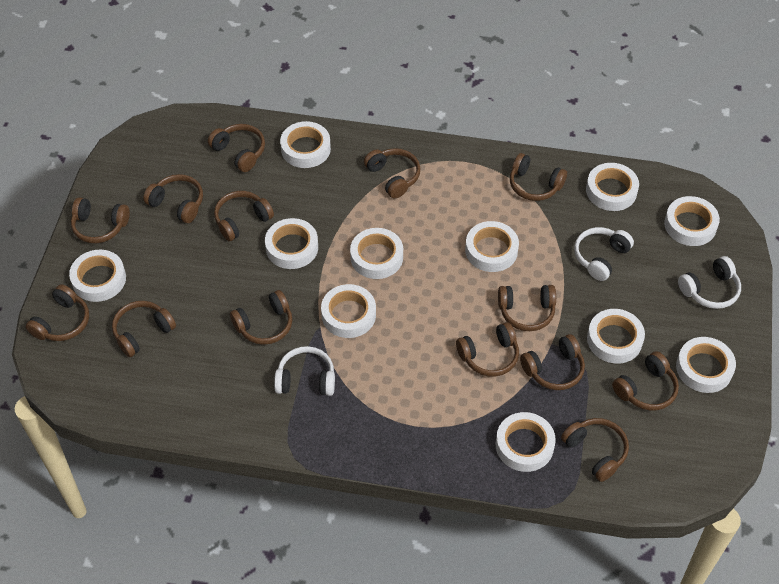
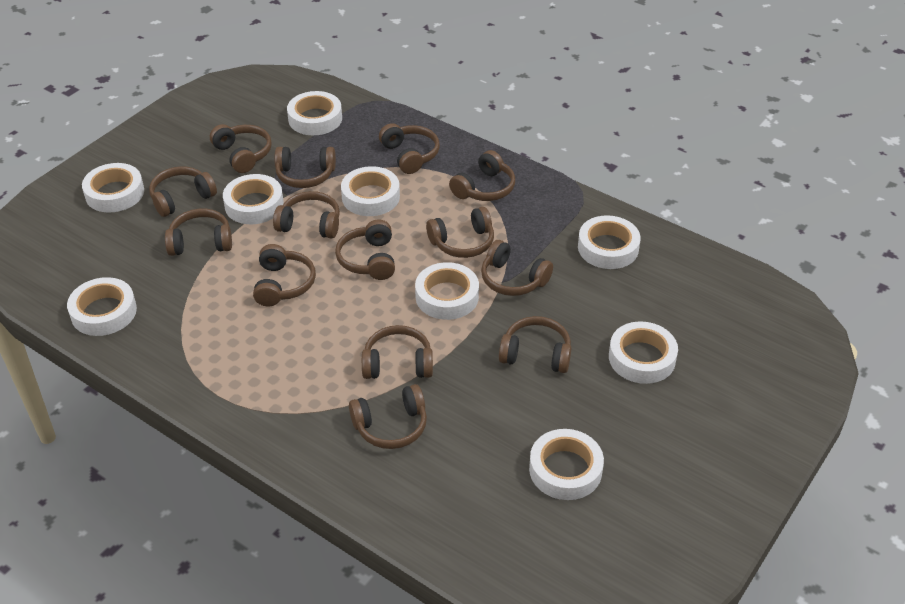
white headphones: [274,346,335,396] [574,227,634,281] [678,256,741,309] = 3 -> none = 0
white tape: [69,250,126,302] [265,218,318,269] [280,121,331,168] [321,284,376,338] [350,228,403,279] [465,221,519,272] [496,412,556,472] [586,163,639,211] [587,309,645,364] [664,196,720,246] [676,337,736,393] = 11 -> [67,277,137,336] [82,163,144,212] [223,174,284,224] [287,91,342,135] [341,166,400,216] [415,262,479,320] [529,429,604,500] [578,215,641,269] [609,321,678,384] = 9

